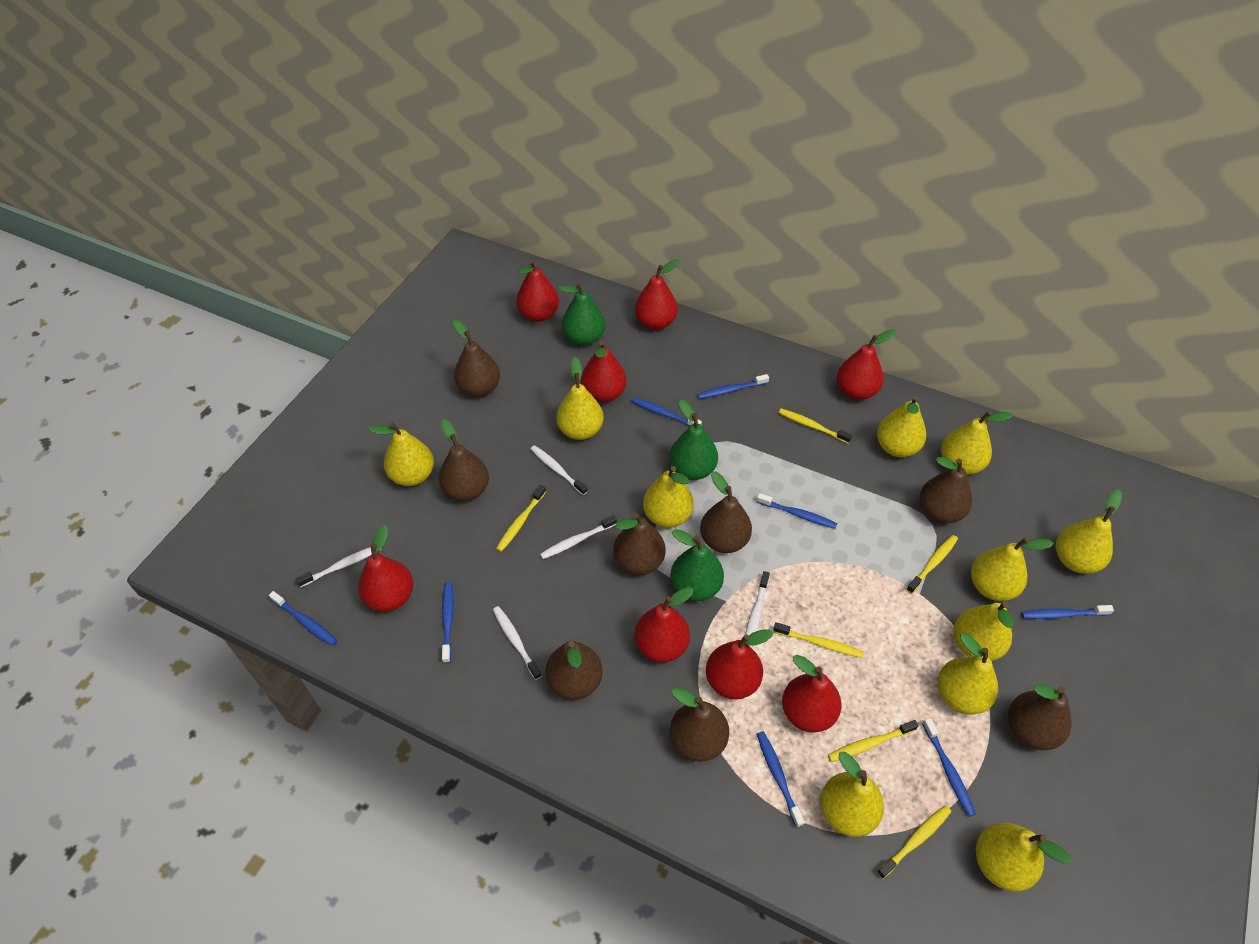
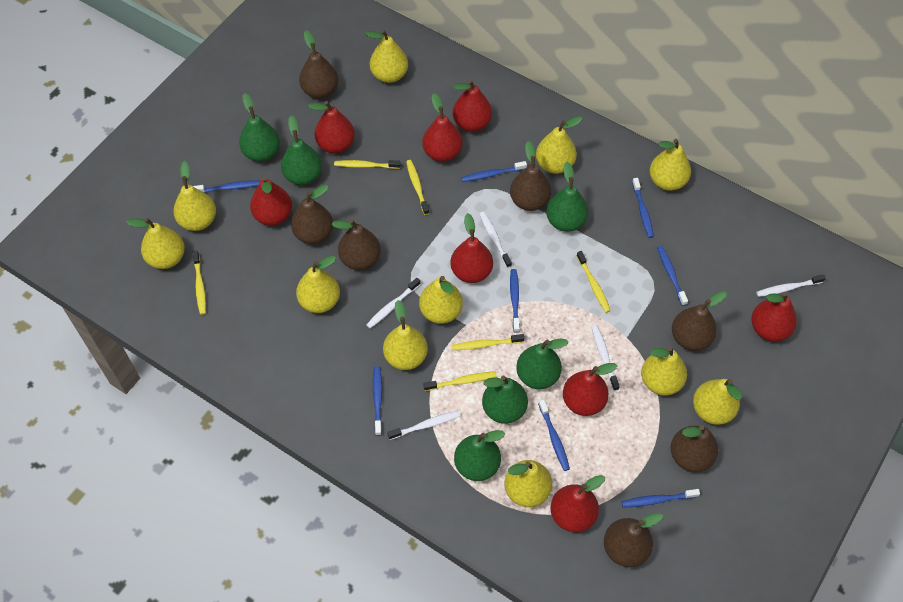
brown pear: [439,419,489,501] [452,320,500,397] [545,641,603,700] [613,513,666,575] [670,688,729,762] [700,471,752,553] [920,457,972,524] [1008,684,1072,750] = 8 -> [291,185,333,244] [299,30,338,99] [332,219,381,270] [510,141,551,211] [604,513,663,567] [671,425,718,472] [672,291,727,351] = 7
green pear: [558,282,605,346] [669,400,718,480] [670,529,724,601] = 3 -> [239,93,280,162] [281,116,322,185] [454,430,505,481] [482,376,528,424] [516,338,569,389] [546,162,588,232] = 6

